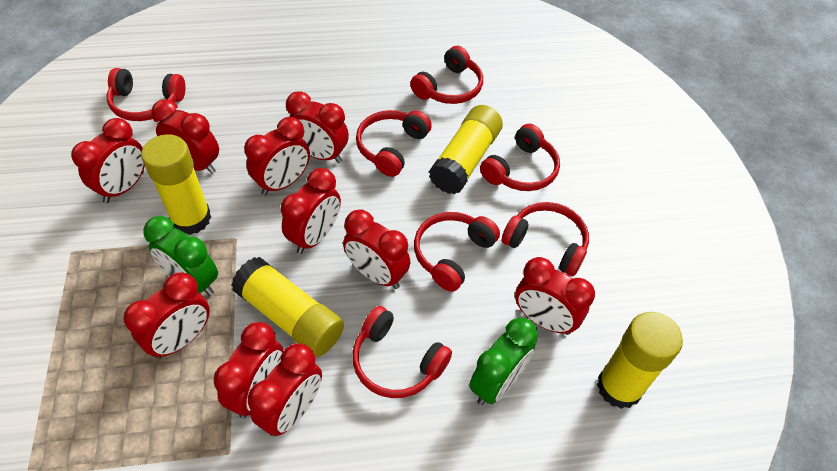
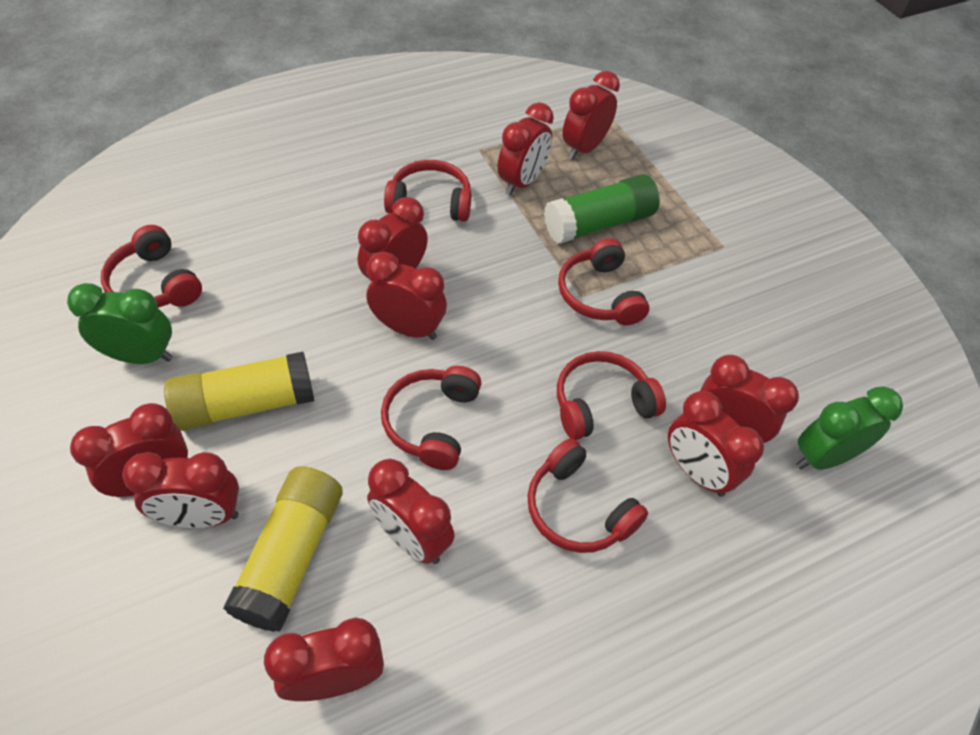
green glue stick: none = 0 -> [544,174,660,244] = 1
red headphones: [107,68,186,121] [352,306,452,398] [356,110,432,177] [410,46,483,104] [414,212,500,292] [480,124,560,191] [502,202,589,276] = 7 -> [101,225,202,308] [381,366,481,470] [384,160,472,222] [527,438,648,553] [557,351,666,440] [558,238,649,325] = 6
yellow glue stick: [141,134,211,235] [231,257,344,357] [429,105,503,194] [597,312,683,409] = 4 -> [164,351,314,431] [223,466,343,632] = 2

